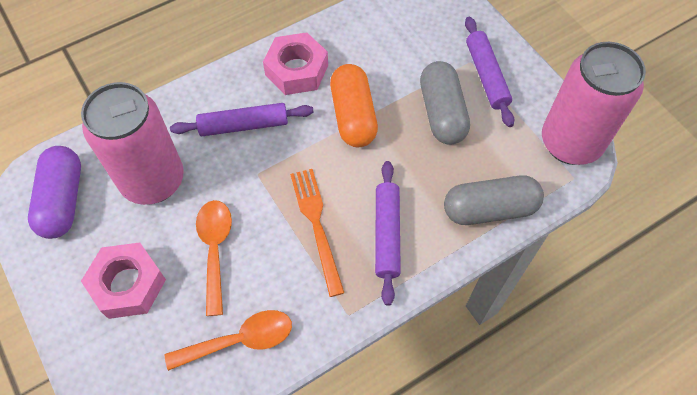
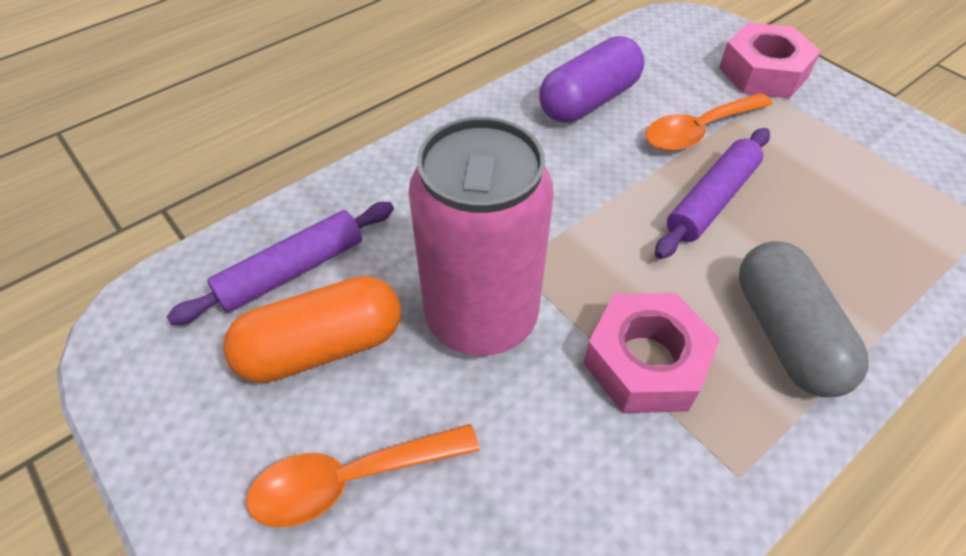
grey capsule: [420,61,470,145] [444,175,544,225] = 2 -> [739,241,869,397] = 1
orange fork: [290,169,344,297] = 1 -> none = 0
pink can: [81,82,184,205] [542,42,646,165] = 2 -> [409,117,554,356] = 1
purple rolling pin: [170,103,314,136] [375,161,401,306] [465,17,515,127] = 3 -> [167,202,394,325] [655,128,770,259] = 2

